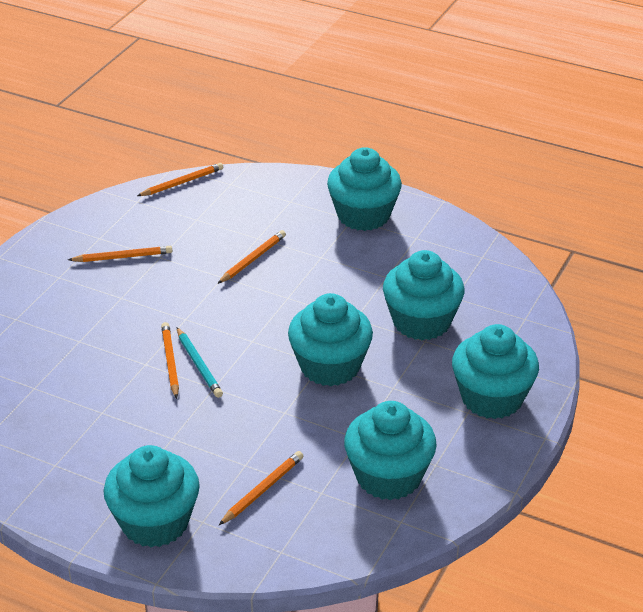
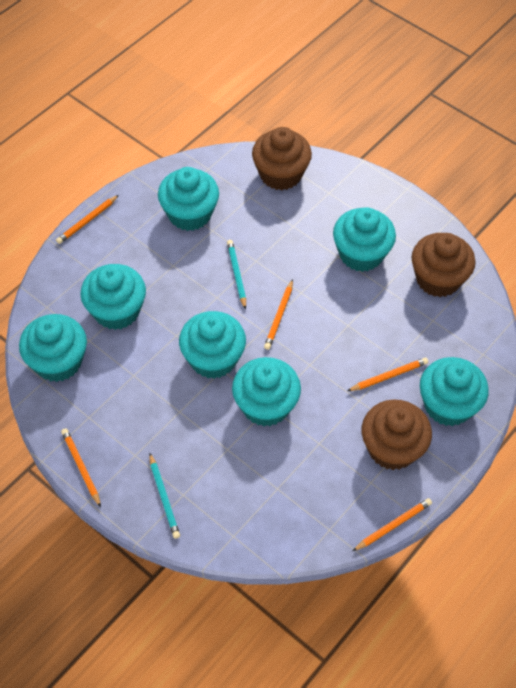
brown cupcake: none = 0 -> [252,127,312,190] [362,399,432,470] [411,233,475,297] = 3
turquoise cupcake: [103,445,200,547] [288,293,373,386] [327,147,402,231] [344,401,437,500] [383,250,464,340] [452,324,539,419] = 6 -> [19,314,87,382] [80,264,146,330] [158,167,219,231] [179,311,246,379] [232,357,301,426] [333,207,396,272] [420,357,489,426] = 7
turquoise pencil: [177,327,223,398] = 1 -> [149,453,180,539] [227,240,246,310] = 2

